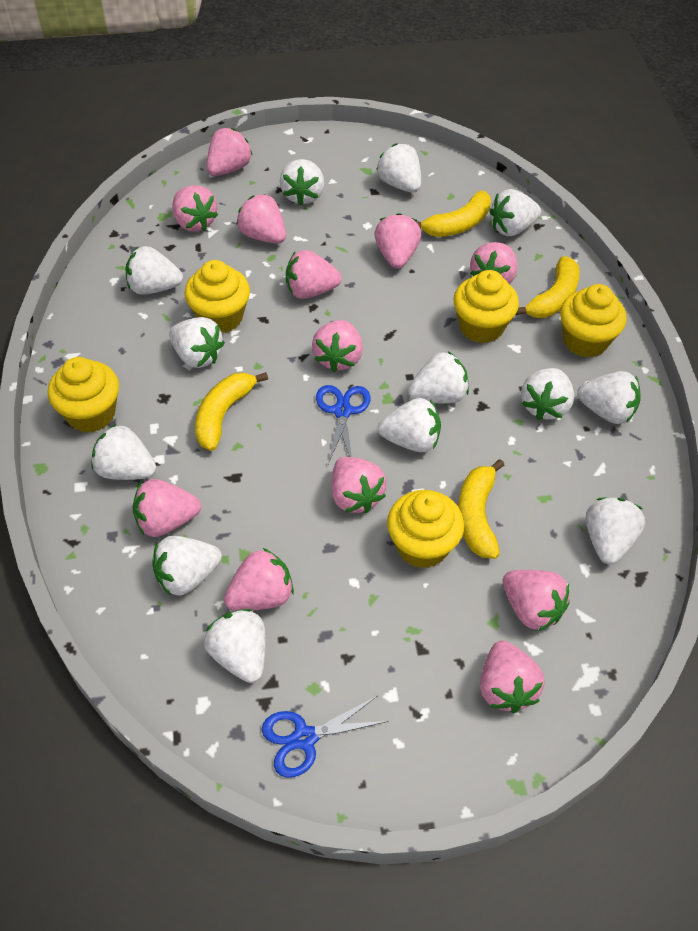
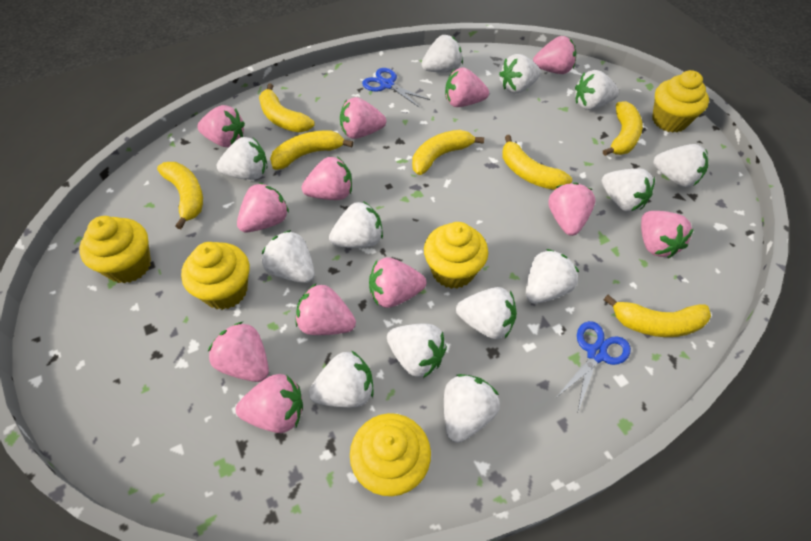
yellow banana: [195,372,268,451] [416,191,491,237] [458,459,505,559] [515,256,580,318] = 4 -> [157,162,203,229] [259,84,315,132] [270,130,353,170] [412,130,484,175] [503,135,572,190] [603,101,643,156] [604,295,711,337] = 7

